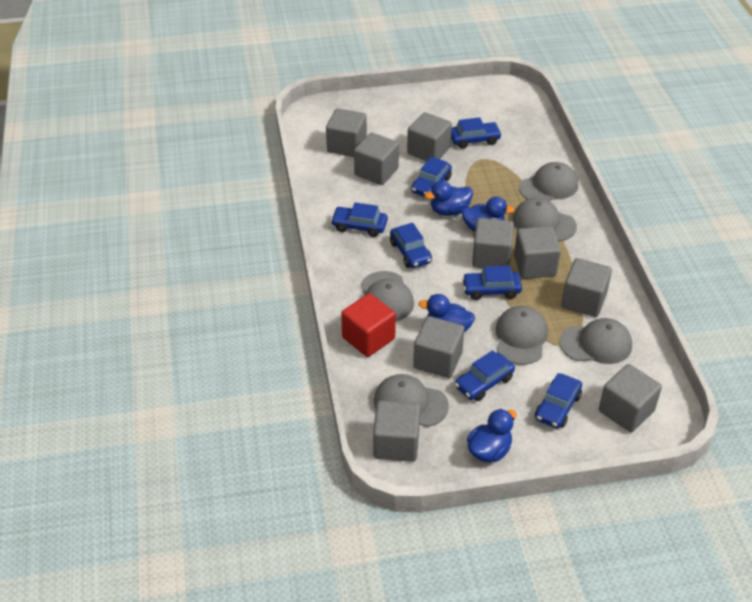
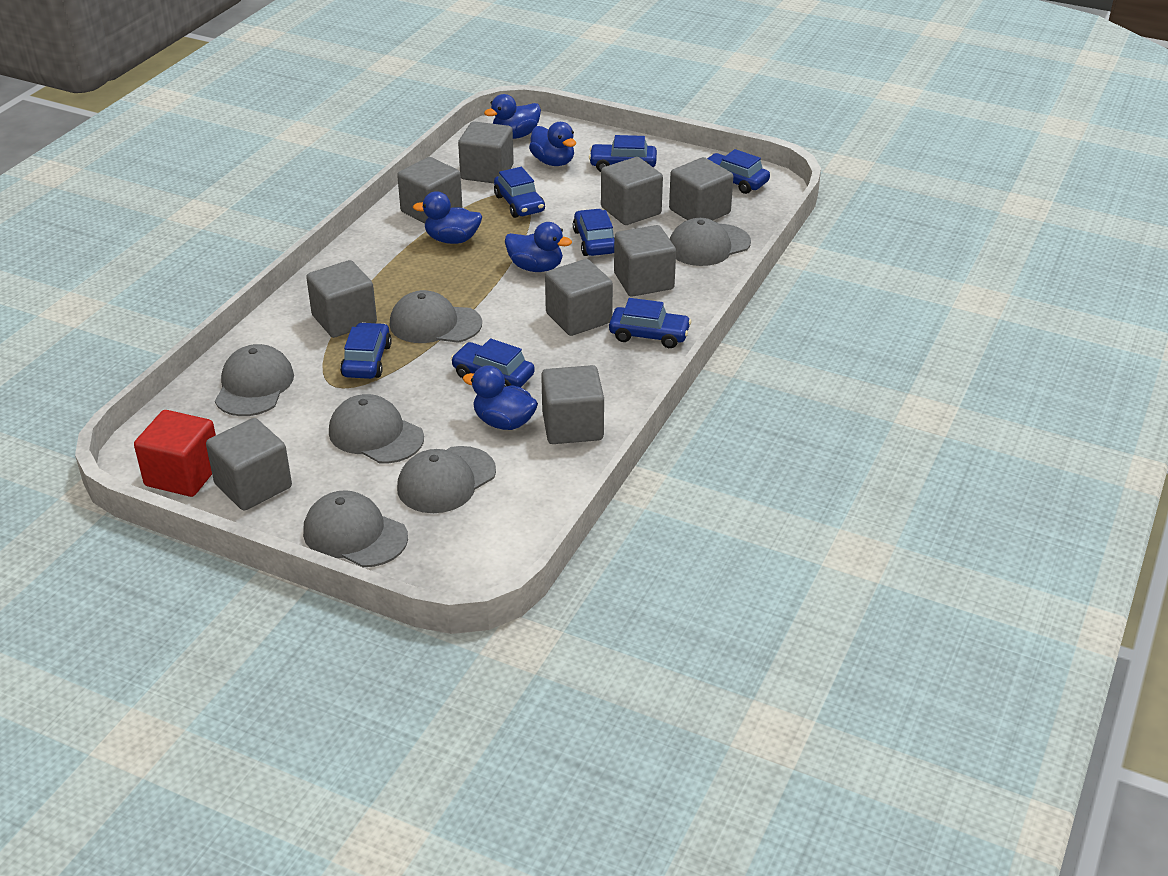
blue duck: [418,294,475,332] [425,181,473,216] [461,197,515,232] [467,409,517,462] = 4 -> [413,191,482,244] [463,365,538,430] [484,94,541,139] [505,222,572,272] [529,122,576,166] = 5

